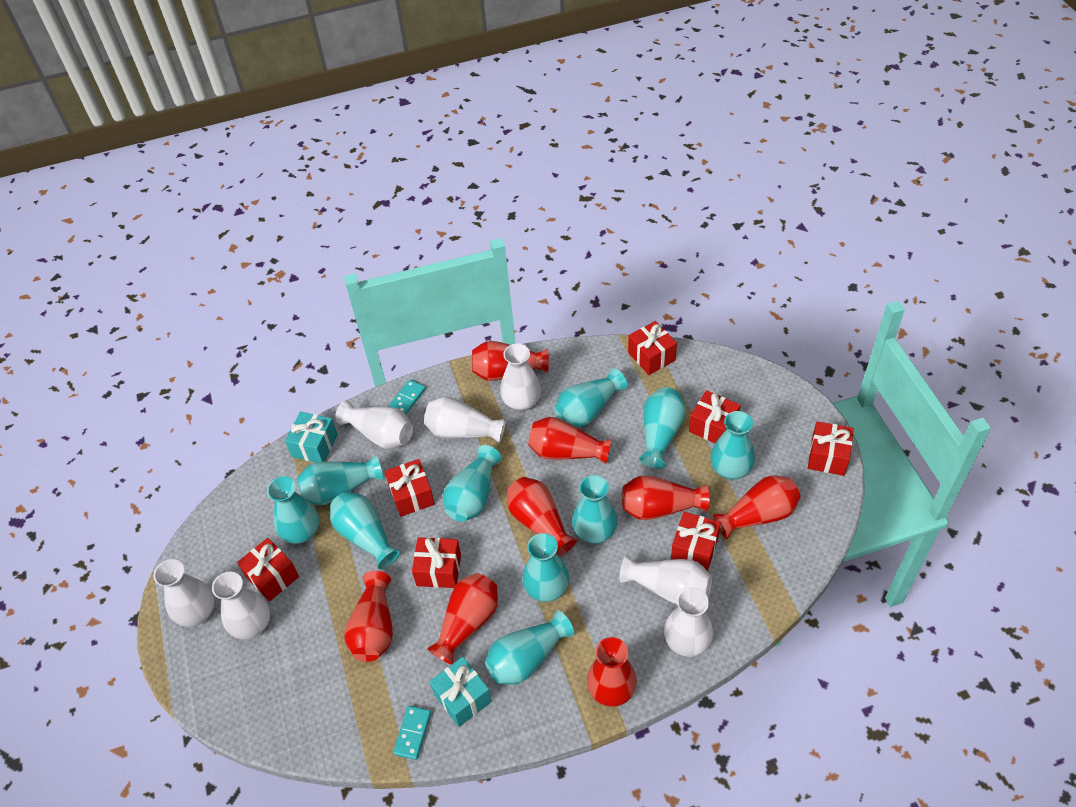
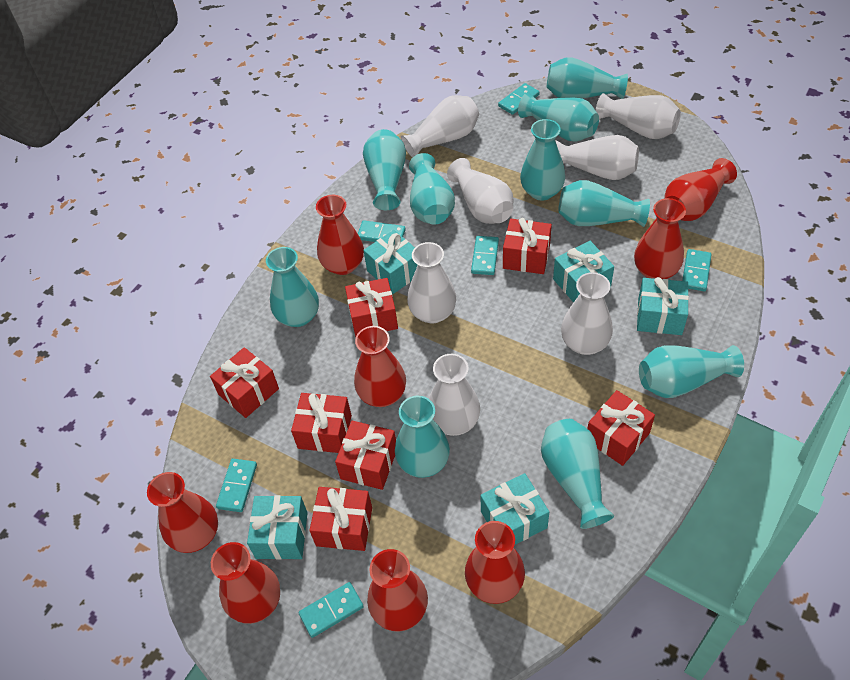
turquoise domino: [388,380,426,414] [393,706,431,760] = 2 -> [216,459,257,512] [298,582,364,638] [358,220,406,242] [471,236,499,275] [498,83,539,115] [682,249,712,291] = 6
turquoise gift: [285,411,338,463] [429,657,492,727] = 2 -> [247,495,307,560] [364,230,417,294] [480,473,549,545] [553,241,614,303] [637,277,689,335] = 5

